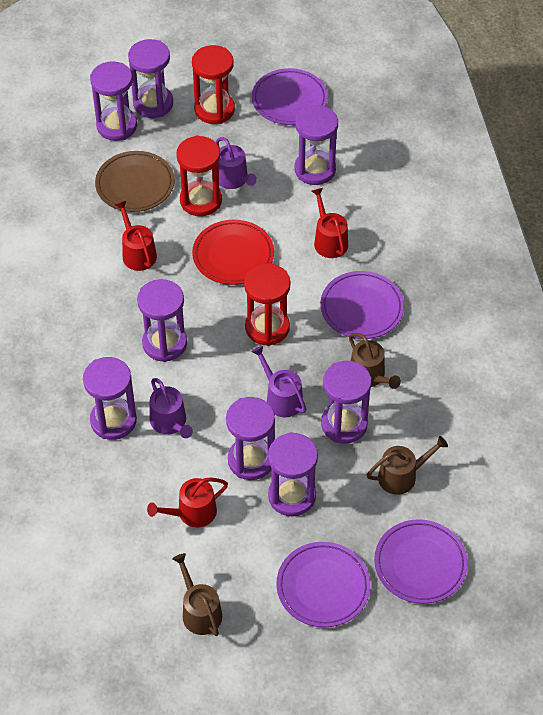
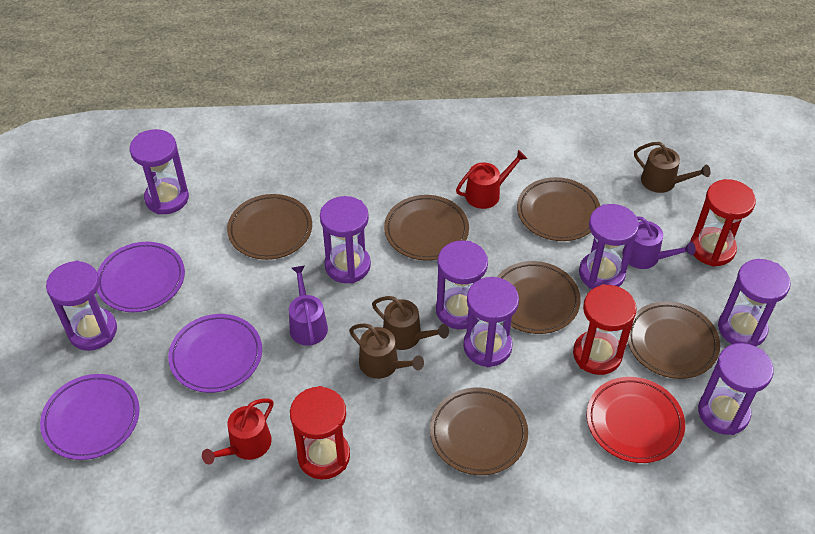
brown plate: [95,151,175,212] = 1 -> [227,194,312,260] [384,195,469,261] [430,388,528,475] [497,261,581,334] [517,177,600,241] [627,301,720,379] = 6
purple plate: [252,68,328,125] [276,542,371,627] [320,271,404,339] [374,519,468,604] = 4 -> [40,374,140,460] [97,242,185,312] [168,314,262,393] = 3
purple watering can: [149,378,193,438] [216,137,257,189] [252,346,306,417] = 3 -> [289,266,328,346] [623,217,696,269] = 2
red watering can: [115,201,157,271] [147,478,228,527] [312,188,348,258] = 3 -> [202,398,273,464] [456,150,527,209] = 2

